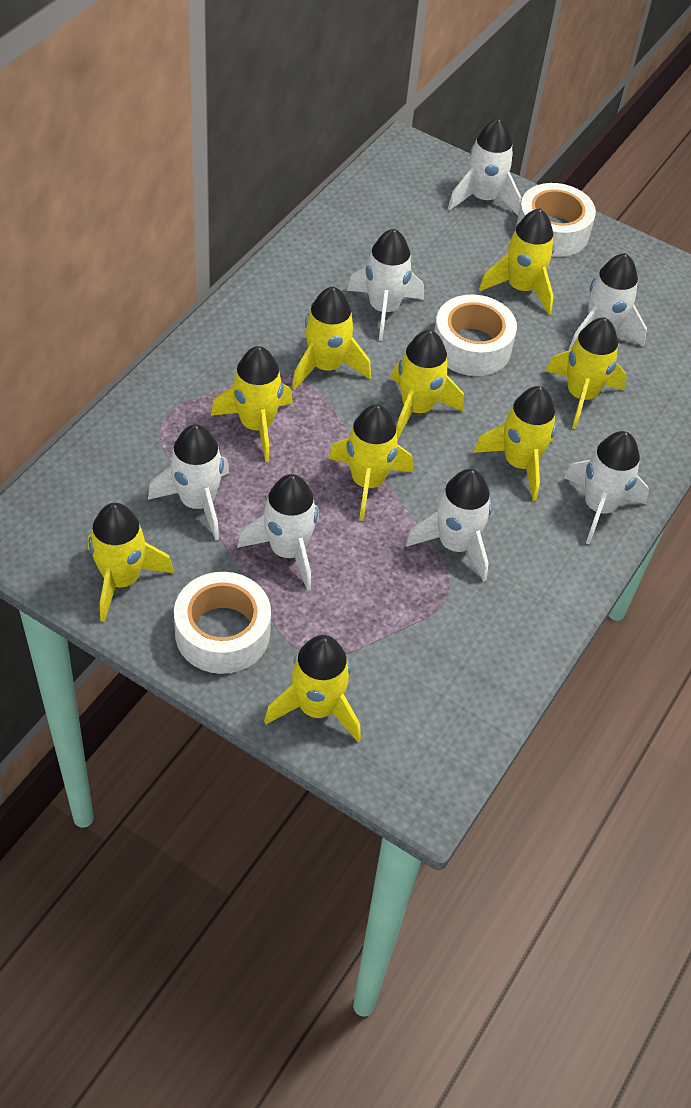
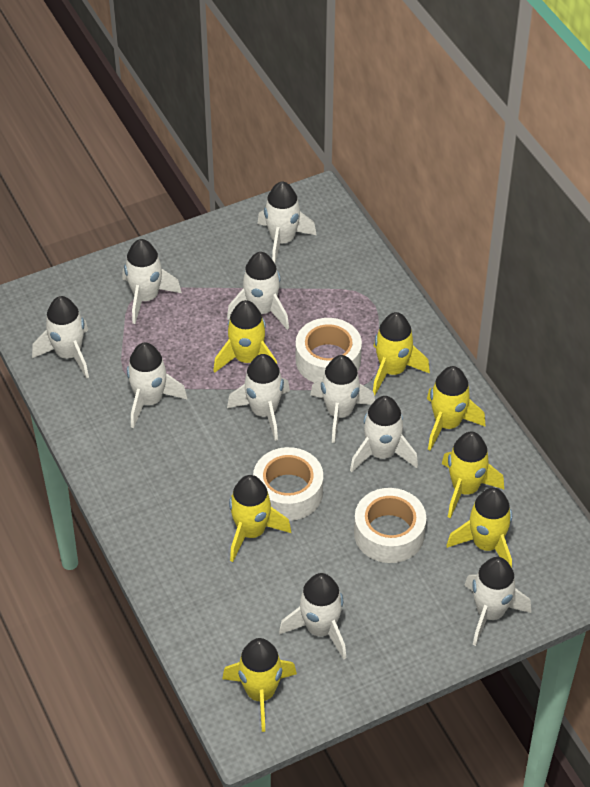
white rocket: [148,424,229,540] [237,474,319,591] [347,229,424,341] [406,469,492,582] [448,118,521,215] [564,431,649,544] [569,253,647,350] = 7 -> [32,296,89,379] [122,239,182,324] [127,342,188,428] [227,252,289,330] [227,354,290,441] [257,181,316,263] [279,573,346,660] [310,355,375,443] [350,396,418,472] [464,557,531,646] = 10
yellow rocket: [88,503,174,622] [211,346,293,462] [264,635,361,742] [292,287,371,390] [329,405,413,521] [391,330,464,440] [473,386,557,501] [479,208,555,315] [545,317,627,429] = 9 -> [213,300,277,373] [222,638,297,732] [229,475,291,562] [373,312,430,396] [427,366,486,451] [442,432,504,518] [446,488,512,568] = 7

